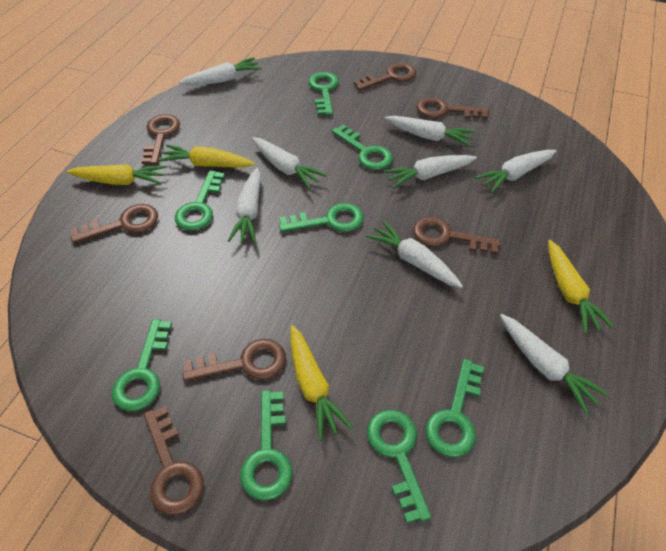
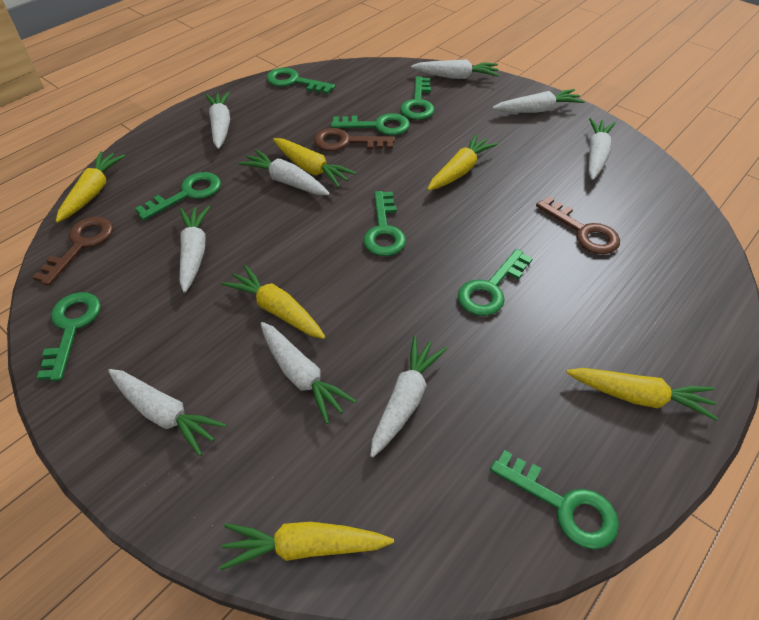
brown key: [71,204,158,243] [141,114,180,165] [144,406,204,515] [182,339,286,381] [353,63,416,91] [413,217,501,254] [416,97,489,119] = 7 -> [32,217,113,286] [314,128,395,151] [536,196,620,254] = 3
white carrot: [178,57,262,85] [228,168,261,243] [252,137,327,189] [366,221,463,288] [383,155,477,188] [384,116,475,147] [475,150,556,193] [500,314,609,414] = 8 -> [108,369,227,456] [179,206,210,293] [205,92,230,149] [238,149,330,195] [260,322,357,424] [370,336,447,458] [411,60,499,79] [492,89,585,113] [588,118,615,180] = 9
yellow carrot: [67,164,166,185] [158,144,255,168] [290,325,353,441] [548,240,614,334] = 4 -> [56,151,125,223] [219,522,394,570] [222,265,325,339] [273,138,357,188] [428,134,498,191] [566,368,718,421] = 6

